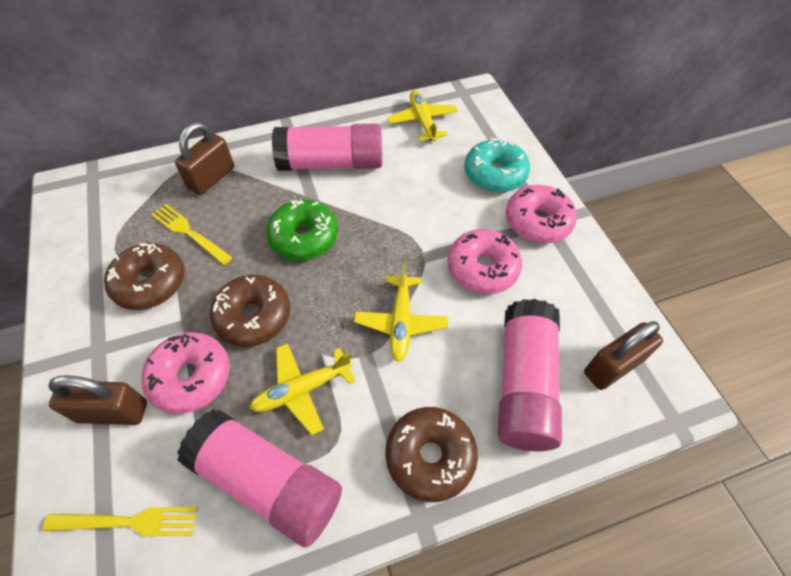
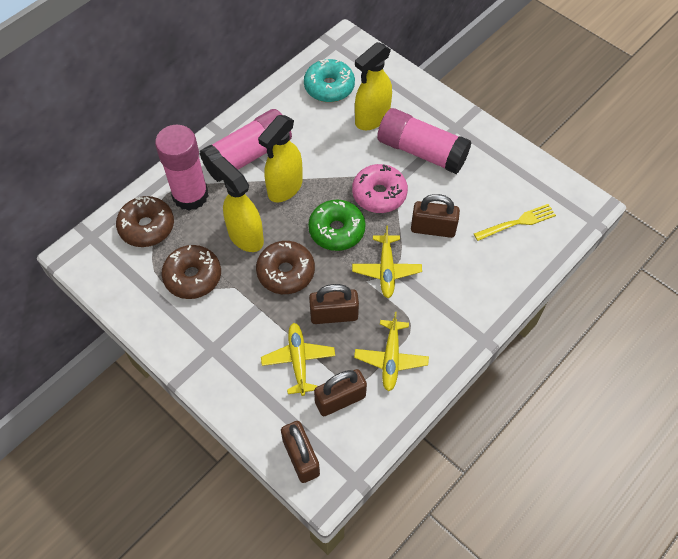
brown padlock: [49,375,147,425] [175,122,234,195] [584,321,663,390] = 3 -> [281,421,320,483] [309,284,359,324] [314,369,367,416] [411,194,460,238] = 4
pink donut: [141,332,230,414] [448,229,522,294] [506,185,577,244] = 3 -> [352,164,408,213] = 1
yellow fork: [42,507,198,536] [151,204,232,265] = 2 -> [474,204,556,241] = 1
yellow spray bottle: none = 0 -> [212,156,264,252] [258,115,303,203] [355,42,392,130] = 3

